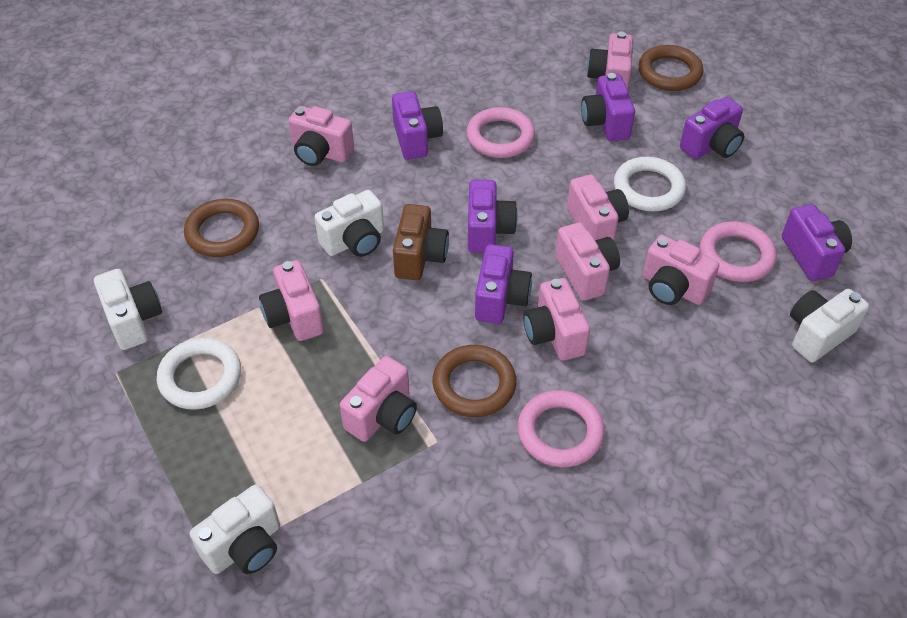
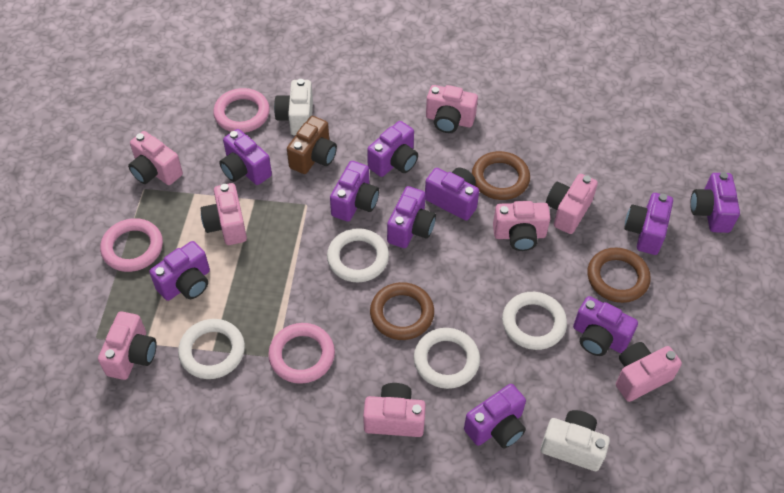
purple camera: [392,91,443,160] [468,180,518,253] [475,244,532,324] [581,73,635,141] [680,97,744,159] [782,204,852,281] = 6 -> [149,241,210,301] [219,129,272,185] [330,161,379,222] [367,121,418,177] [387,186,436,248] [425,167,479,220] [464,384,526,449] [573,296,638,356] [624,193,673,255] [690,172,740,233] = 10
white camera: [94,269,162,350] [190,485,280,574] [314,190,384,257] [790,289,869,362] = 4 -> [274,79,313,136] [541,410,610,471] = 2
white ring: [157,338,241,410] [614,157,686,211] = 2 -> [178,319,245,379] [327,228,389,283] [414,328,480,389] [502,292,567,350] = 4

